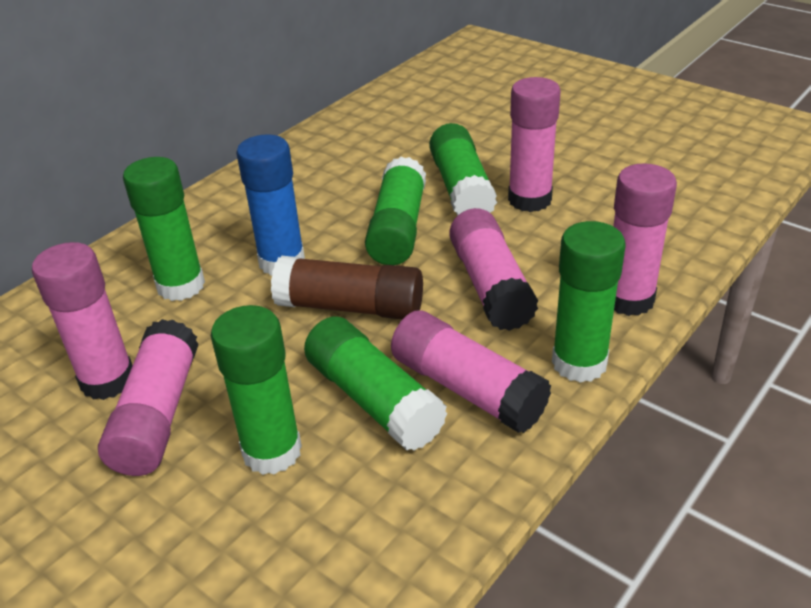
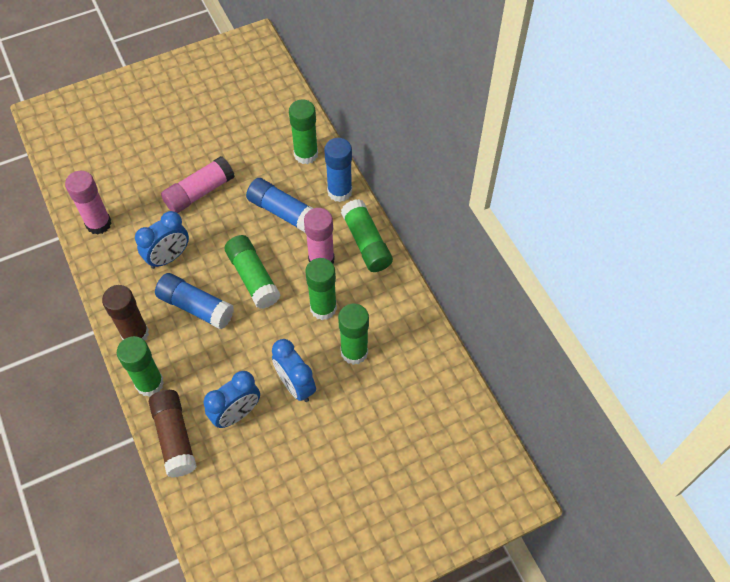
blue clock: none = 0 -> [135,211,189,269] [204,371,260,428] [272,339,316,402] = 3
blue glue stick: [236,134,305,276] = 1 -> [155,273,234,330] [246,178,313,232] [324,138,352,202] = 3
brown glue stick: [271,256,423,319] = 1 -> [102,285,149,340] [149,390,197,477] = 2
pink glue stick: [32,242,133,400] [98,319,198,476] [391,310,551,433] [449,208,538,331] [508,77,561,212] [613,163,677,316] = 6 -> [65,171,112,235] [161,156,235,213] [304,208,335,264] = 3

